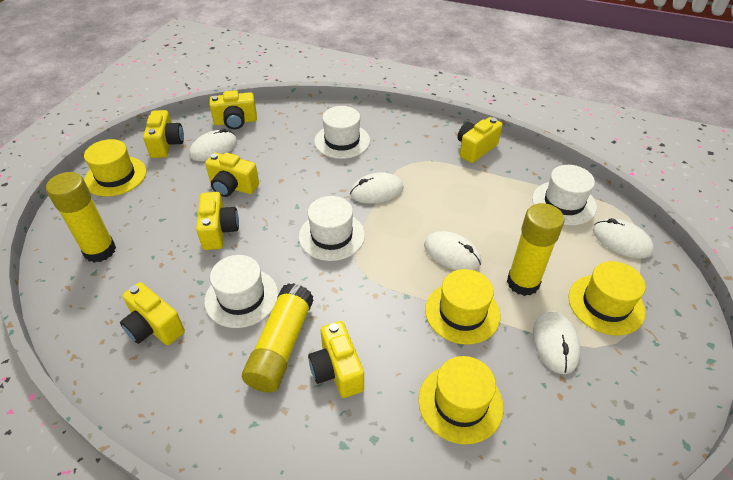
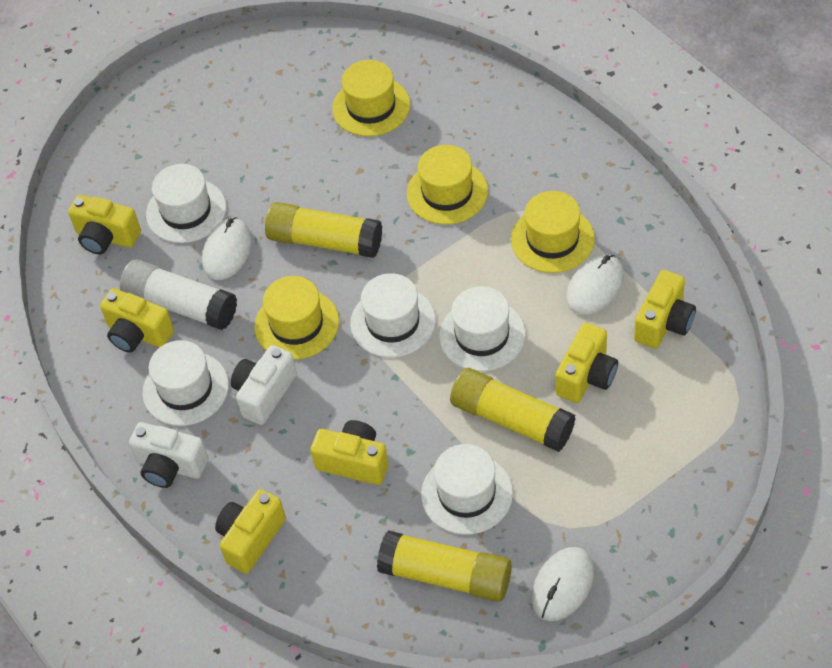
white camera: none = 0 -> [129,422,208,488] [231,345,297,425] = 2
white glue stick: none = 0 -> [120,259,237,330] = 1
white hat: [204,255,278,328] [299,196,365,261] [314,106,370,159] [532,165,597,225] = 4 -> [142,340,229,426] [146,164,226,243] [350,273,436,357] [421,444,513,535] [439,286,526,371] = 5
white mouse: [189,128,237,161] [350,172,404,204] [424,231,481,270] [533,311,581,374] [593,218,654,258] = 5 -> [202,217,252,280] [531,547,594,621] [566,254,624,315] = 3
yellow camera: [120,282,185,345] [143,110,184,158] [196,192,239,250] [205,153,259,197] [210,90,257,129] [308,321,364,398] [457,117,502,163] = 7 -> [68,195,141,254] [100,288,174,353] [215,489,286,574] [311,420,389,485] [555,322,618,403] [634,270,696,349] = 6

